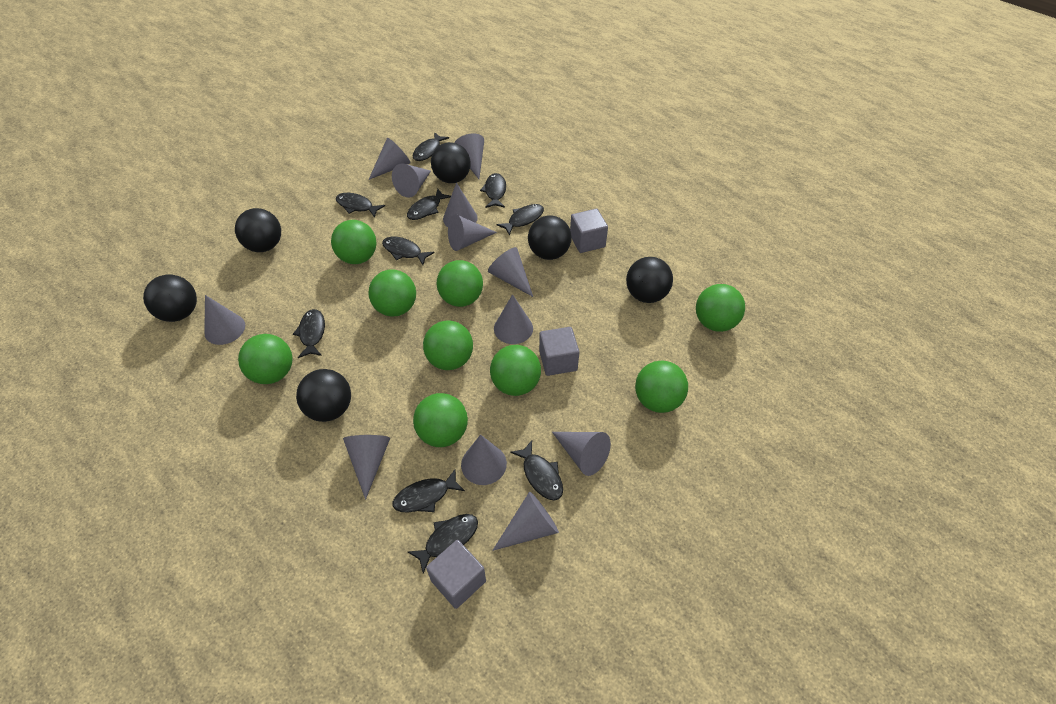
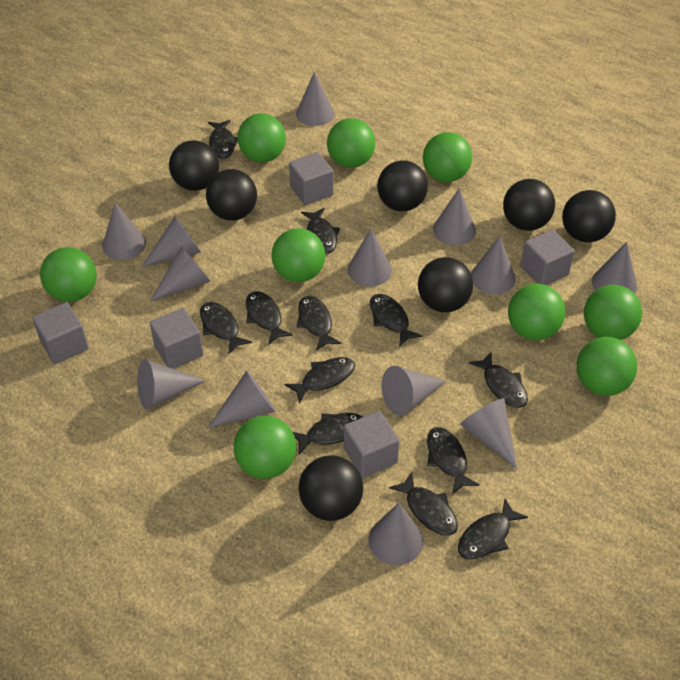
black ball: [143,275,197,322] [235,208,281,252] [296,369,351,422] [431,142,471,183] [528,216,572,260] [626,257,673,303] = 6 -> [169,140,219,191] [206,169,257,221] [298,456,363,521] [377,160,428,211] [418,257,473,313] [503,179,555,231] [562,190,616,242] = 7
black fish: [293,309,325,358] [336,193,385,218] [382,237,434,265] [393,469,465,513] [407,189,451,220] [408,514,478,574] [413,132,449,161] [480,173,506,208] [496,204,544,235] [510,441,563,501] = 10 -> [200,302,252,354] [208,120,238,159] [246,291,293,345] [284,357,355,404] [293,413,363,455] [296,296,342,350] [301,208,340,254] [370,294,423,346] [389,472,458,536] [427,427,480,494] [458,499,528,560] [469,352,528,408] = 12
grey cone: [204,295,245,345] [343,435,390,500] [369,138,411,180] [392,163,431,198] [443,183,478,227] [448,214,497,251] [454,133,484,179] [461,434,507,485] [488,247,533,297] [492,492,559,551] [494,294,533,344] [552,432,611,476] = 12 -> [102,203,146,260] [137,359,206,409] [141,216,201,268] [150,246,211,302] [207,370,276,429] [296,72,334,126] [348,228,392,286] [368,503,423,565] [382,366,446,416] [433,188,476,245] [460,398,517,469] [471,236,516,294] [592,242,637,294] = 13
grey cube: [426,540,486,609] [539,327,580,376] [570,209,608,253] = 3 -> [32,302,89,364] [150,308,203,369] [289,152,334,205] [344,411,399,478] [521,229,575,285] = 5

